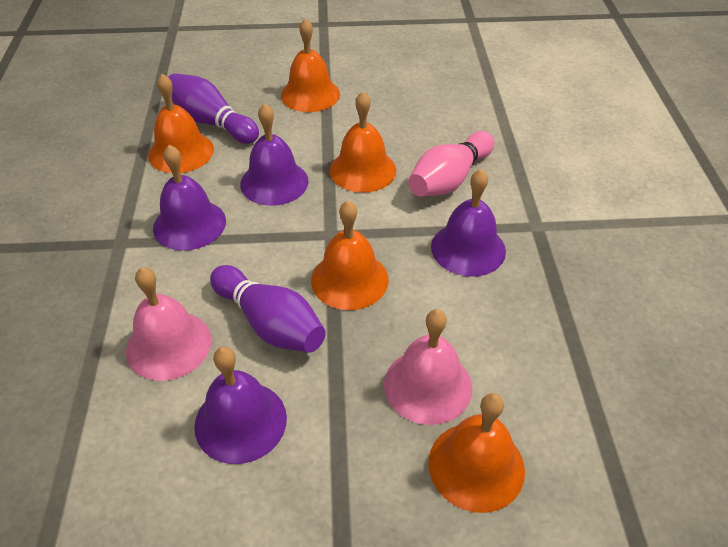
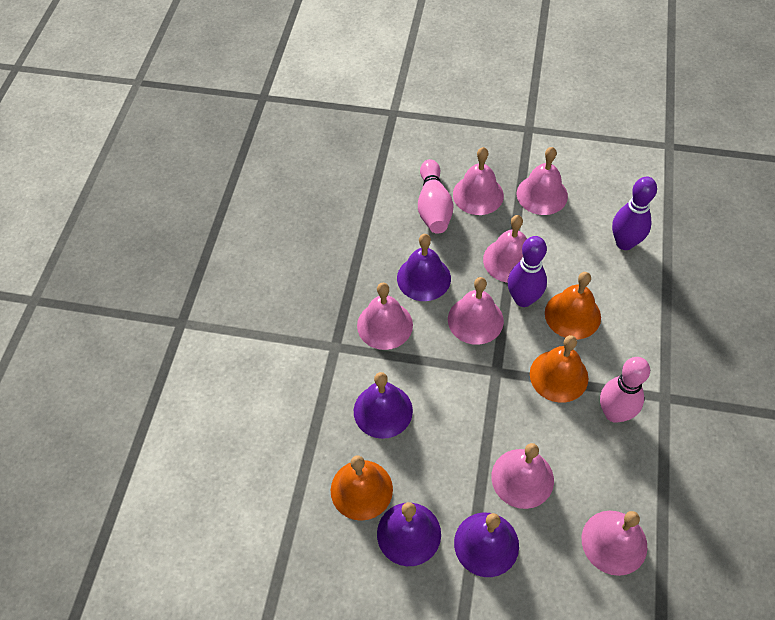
orange bell: [148,74,214,173] [281,18,340,112] [311,201,389,310] [330,91,396,193] [428,393,525,513] = 5 -> [331,456,393,521] [530,335,588,403] [545,272,601,339] = 3
pink bell: [126,267,211,381] [384,309,472,425] = 2 -> [357,283,413,350] [448,277,504,345] [453,147,504,215] [483,215,527,283] [491,443,554,509] [517,147,568,215] [582,511,647,576] = 7
pink bowling pin: [408,131,494,197] = 1 -> [418,159,453,234] [600,357,650,423] = 2

